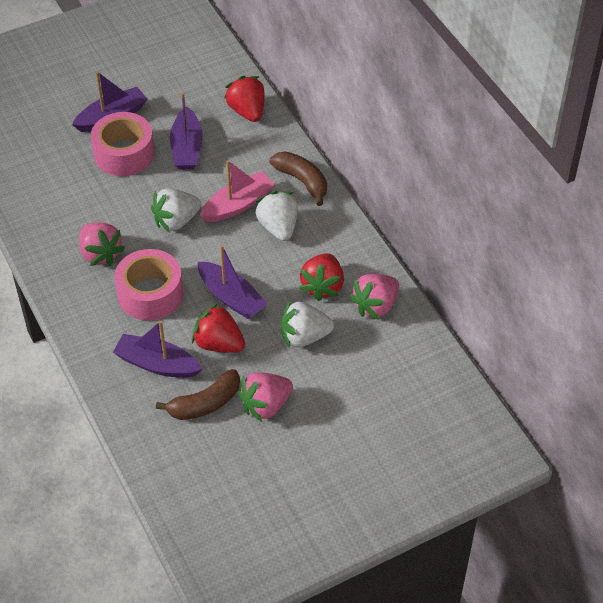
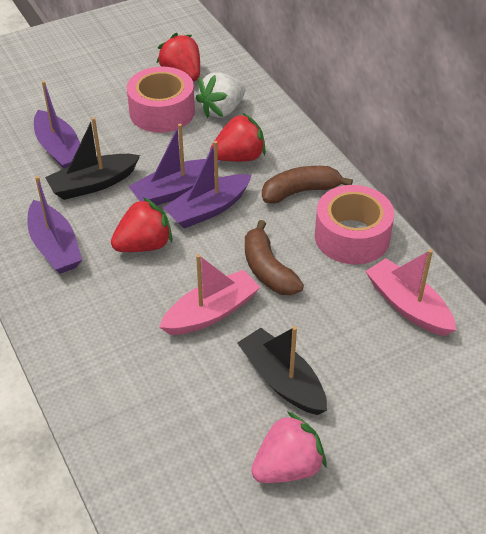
black boat: none = 0 -> [45,117,140,200] [237,326,327,415] = 2
pink boat: [200,160,275,222] = 1 -> [159,254,260,335] [365,249,456,336] = 2
pink strawberry: [79,222,125,266] [238,372,293,422] [349,274,399,320] = 3 -> [251,411,327,483] = 1
white strawberry: [151,188,201,233] [255,191,298,241] [281,301,334,348] = 3 -> [196,72,245,118] = 1

